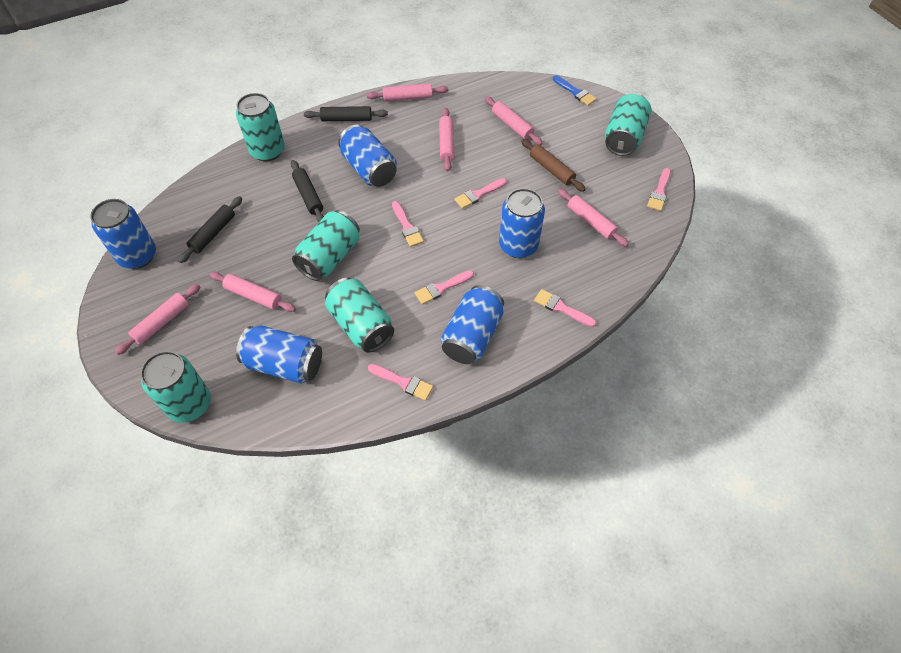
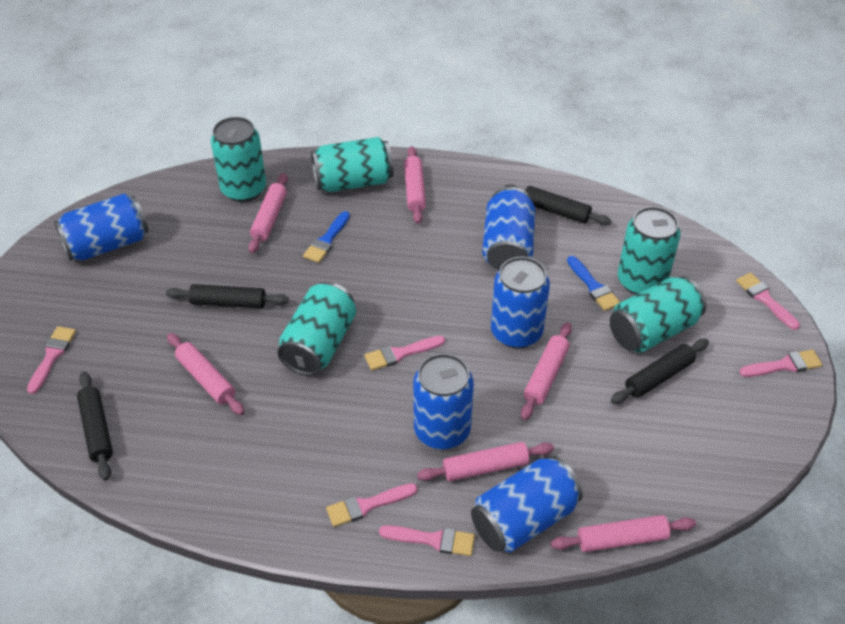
black rolling pin: [178,196,242,263] [291,160,324,222] [304,106,388,121] = 3 -> [77,372,113,481] [166,284,289,309] [505,184,611,225] [611,339,709,404] = 4
blue brush: [553,76,597,106] = 1 -> [303,211,350,263] [567,256,620,311] = 2
brown rolling pin: [521,139,586,192] = 1 -> none = 0

